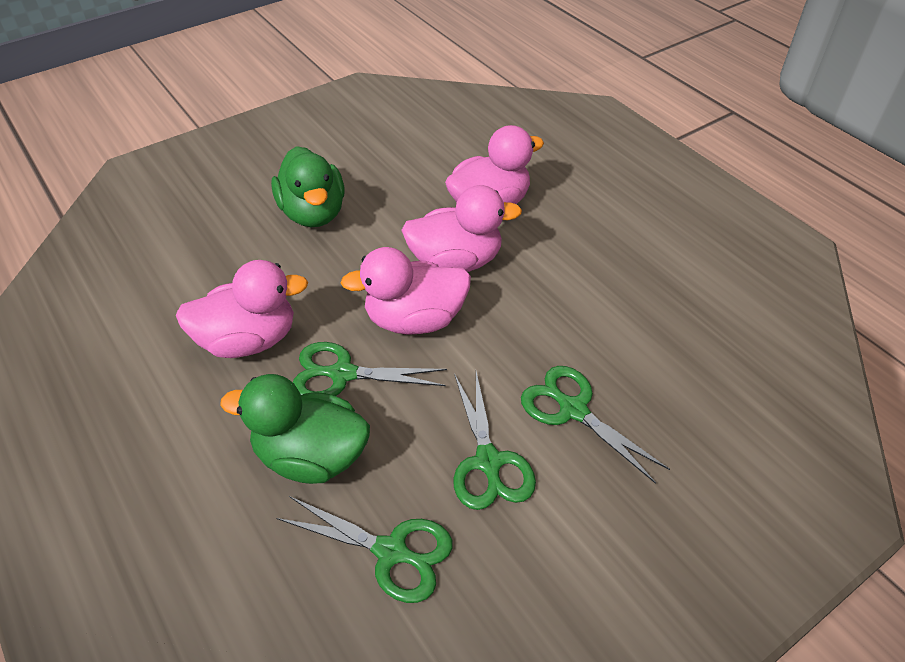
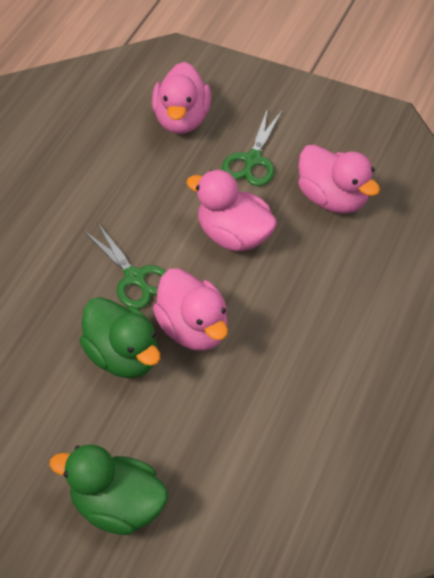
green scissors: [276,496,452,603] [293,342,447,396] [453,372,536,510] [521,366,670,484] = 4 -> [84,222,167,309] [221,108,282,186] = 2

